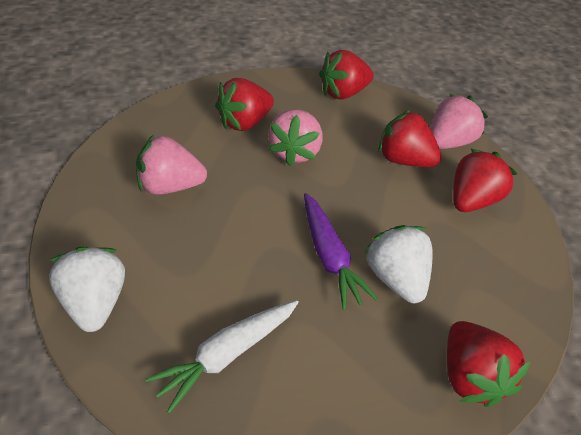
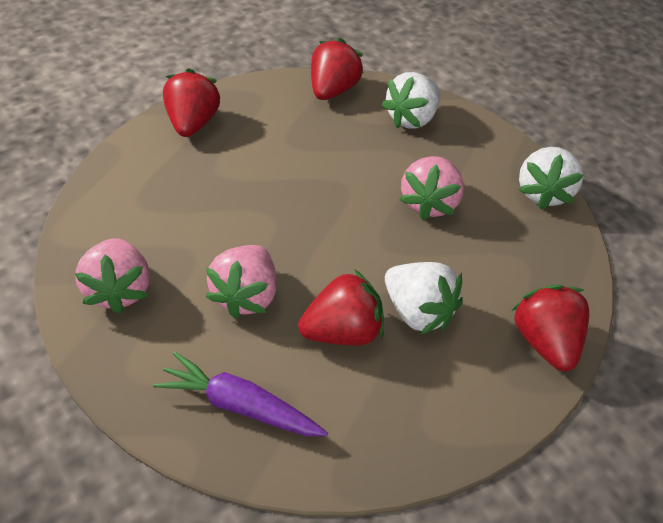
red strawberry: [215,78,274,131] [319,50,374,99] [378,110,442,167] [447,321,531,407] [453,149,517,212] = 5 -> [163,68,220,137] [298,269,384,345] [311,38,364,100] [511,285,589,371] = 4
white carrot: [145,300,299,414] = 1 -> none = 0
white strawberry: [49,246,125,332] [364,225,433,303] = 2 -> [382,72,441,129] [385,262,463,334] [519,147,584,210] = 3

